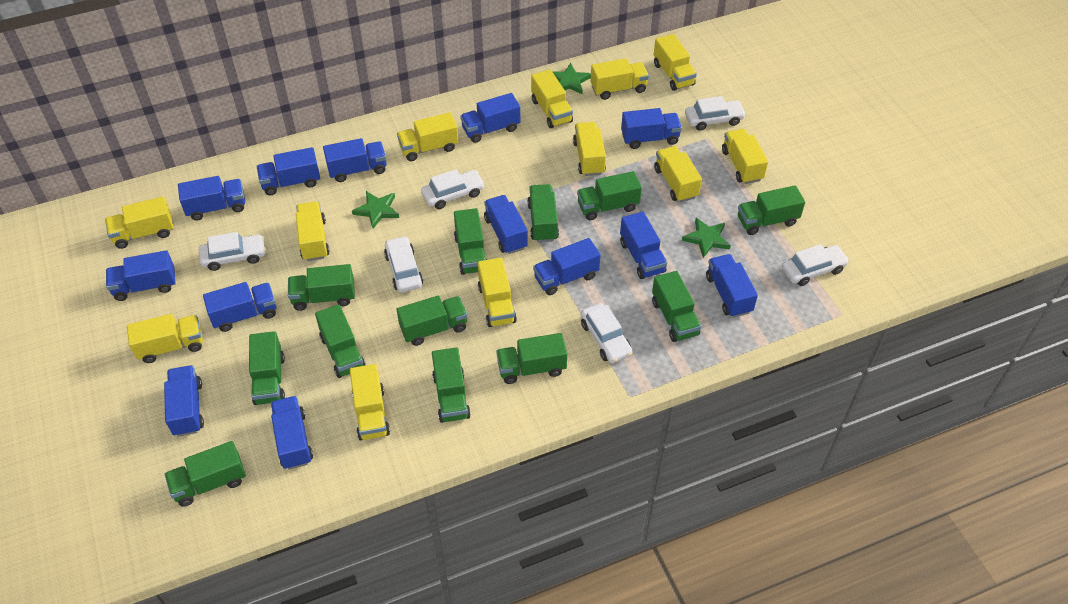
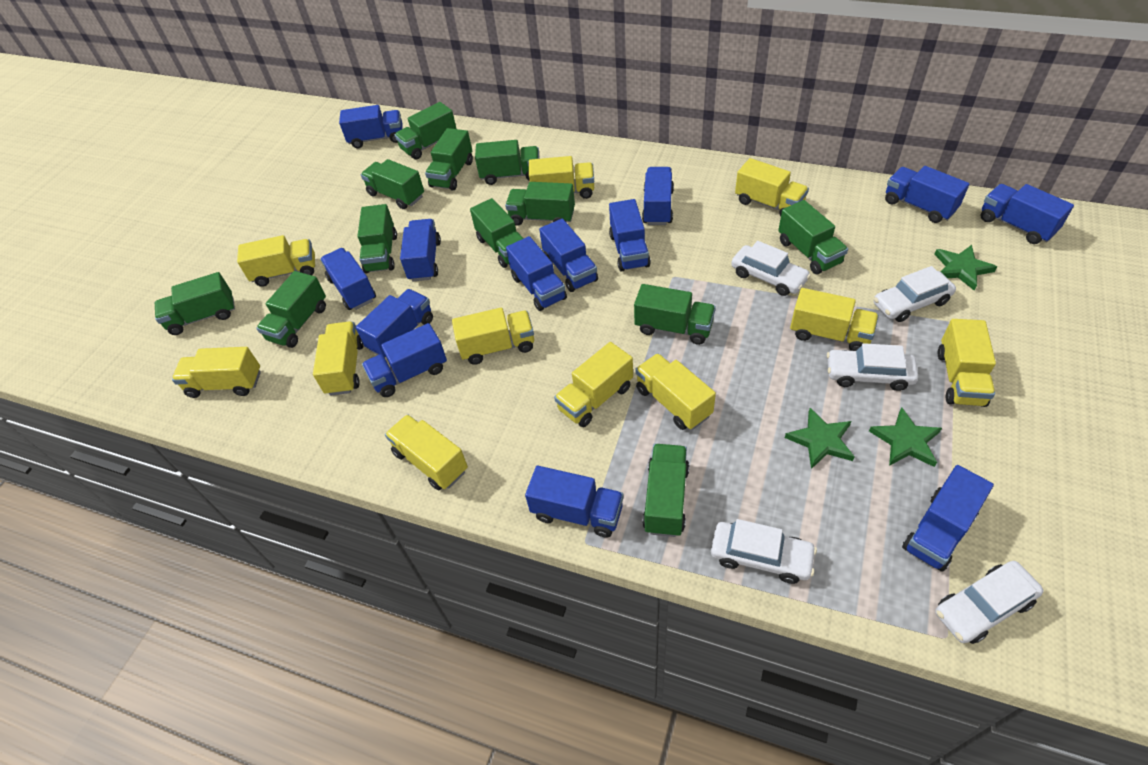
white car: [199,232,266,271] [384,236,423,292] [421,169,485,209] [580,303,633,363] [685,96,746,131] [782,244,849,286] = 6 -> [711,519,817,584] [731,241,811,296] [827,343,918,391] [873,266,956,322] [935,561,1044,644] = 5
yellow truck: [105,197,174,249] [127,314,203,363] [296,201,330,261] [350,364,390,440] [397,112,458,161] [478,258,517,327] [531,69,573,128] [573,122,606,176] [590,58,649,100] [654,34,697,91] [654,146,702,202] [722,129,768,184] = 12 -> [172,347,261,398] [237,235,315,287] [313,321,364,396] [385,414,468,490] [452,307,534,365] [529,156,594,199] [554,342,633,427] [635,353,716,430] [735,158,809,217] [790,288,879,351] [937,319,996,407] = 11

